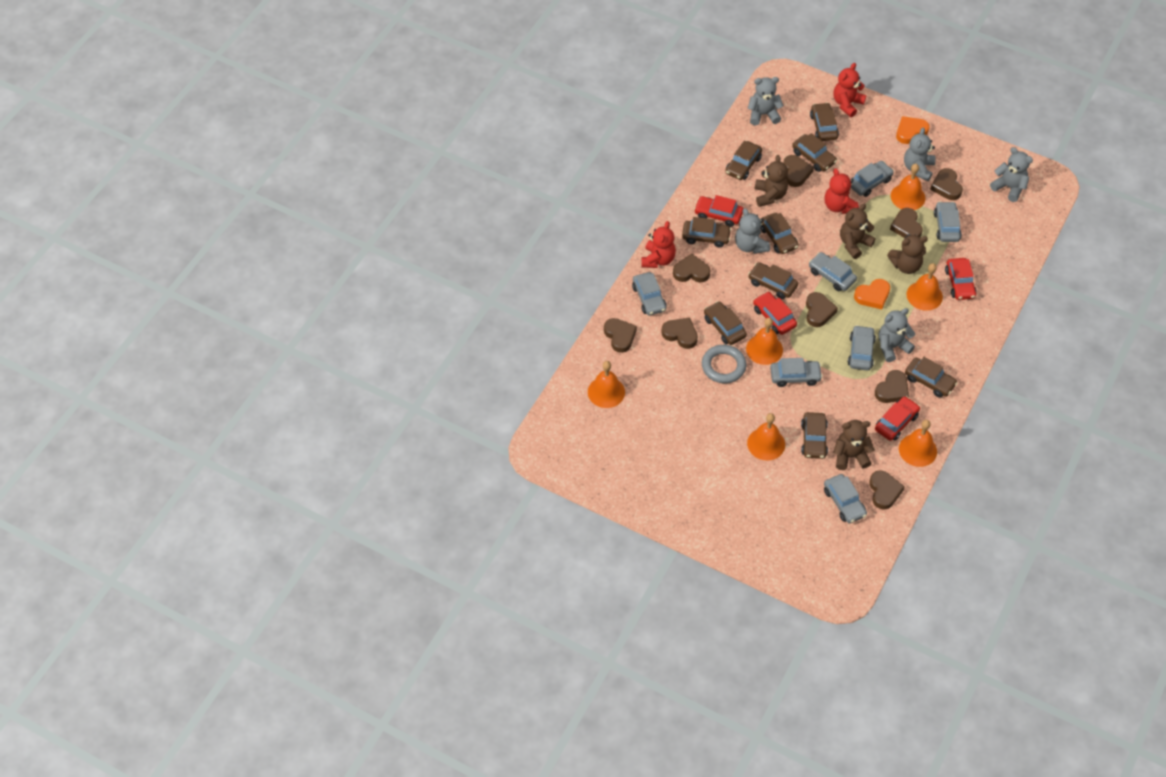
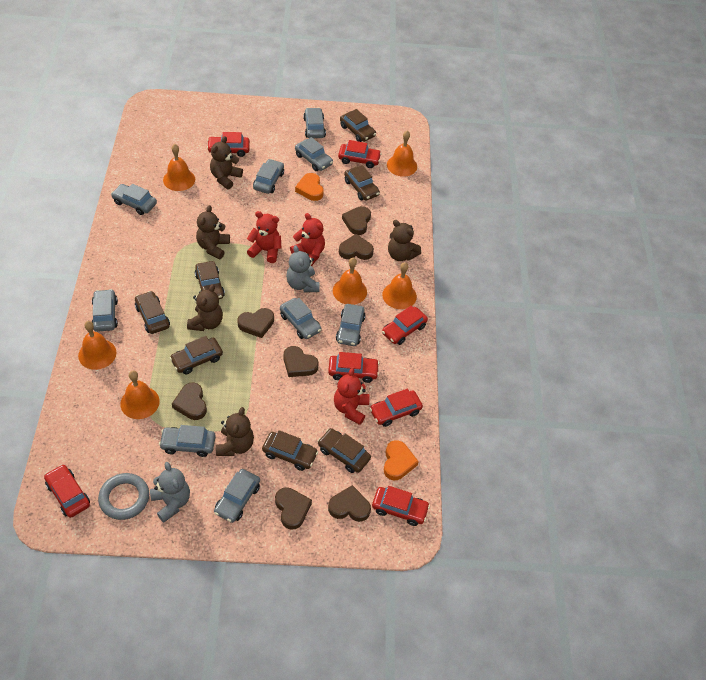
brown car: [682,217,732,248] [704,301,747,345] [725,141,762,180] [748,262,798,299] [760,213,799,254] [792,133,837,172] [801,412,828,459] [810,103,839,141] [905,357,958,398] = 9 -> [135,291,170,334] [170,336,223,374] [195,261,225,299] [262,430,318,471] [318,428,371,473] [340,109,376,142] [344,165,380,201] = 7
brown heart: [604,318,637,353] [661,318,698,349] [673,254,710,283] [783,155,814,187] [806,292,838,327] [869,470,905,510] [875,370,909,403] [890,208,923,238] [930,168,963,200] = 9 -> [172,383,207,420] [237,308,274,338] [275,487,312,530] [284,346,319,377] [328,485,371,522] [339,234,374,260] [342,206,371,235] = 7
brown teddy bear: [755,155,788,207] [833,420,875,470] [840,203,876,259] [887,234,928,274] = 4 -> [187,284,223,331] [196,205,230,259] [210,136,243,189] [216,407,254,456] [388,220,421,261] = 5
grey car: [632,272,667,316] [770,358,823,387] [809,252,857,291] [824,474,867,523] [848,325,876,370] [851,161,894,197] [934,201,962,242] = 7 -> [92,289,118,332] [111,184,157,215] [159,425,216,457] [214,469,260,523] [253,159,284,194] [280,298,321,339] [295,137,333,171] [303,108,326,138] [336,304,366,346] = 9
grey teddy bear: [735,208,770,254] [748,77,784,125] [879,308,915,362] [904,127,936,181] [990,147,1033,202] = 5 -> [150,462,190,523] [286,245,320,292] = 2
red car: [694,195,743,227] [753,292,797,335] [875,396,920,441] [945,258,977,300] = 4 -> [44,464,90,518] [207,132,250,157] [328,352,379,383] [338,140,382,168] [369,389,423,427] [372,486,430,526] [382,306,428,345] = 7

